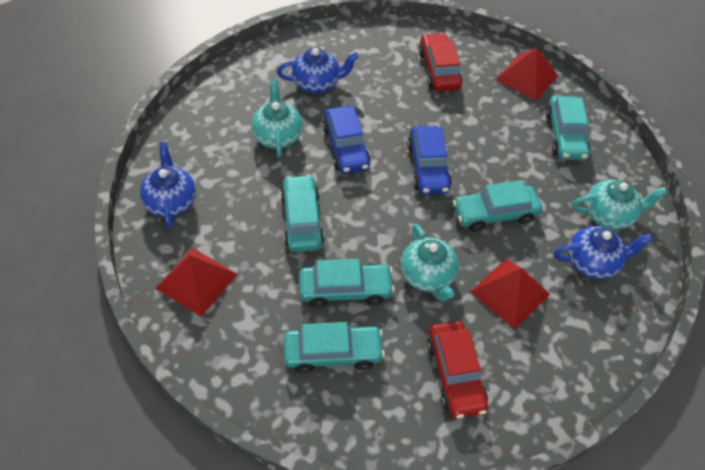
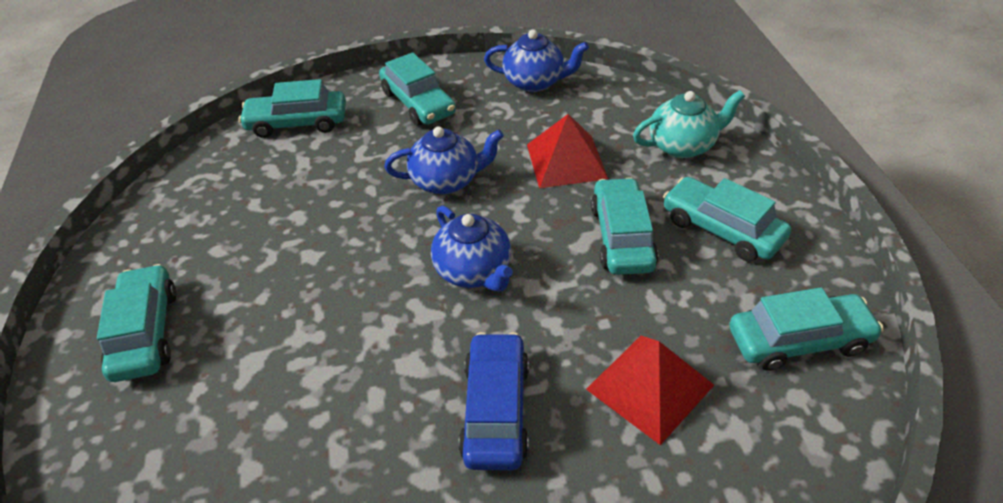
blue car: [323,106,371,174] [407,126,452,195] = 2 -> [458,332,529,470] = 1
red car: [419,33,462,92] [427,321,488,419] = 2 -> none = 0
red pyramid: [155,248,237,317] [470,259,550,330] [495,47,558,101] = 3 -> [527,114,608,188] [586,336,714,445] = 2
turquoise car: [280,174,324,252] [284,322,385,373] [299,259,395,308] [453,180,542,232] [546,96,590,160] = 5 -> [97,264,176,382] [238,79,346,138] [379,52,456,126] [591,177,659,275] [663,177,791,261] [729,287,884,371] = 6
turquoise teapot: [251,79,303,157] [401,224,459,302] [572,180,667,230] = 3 -> [633,90,745,158] = 1

